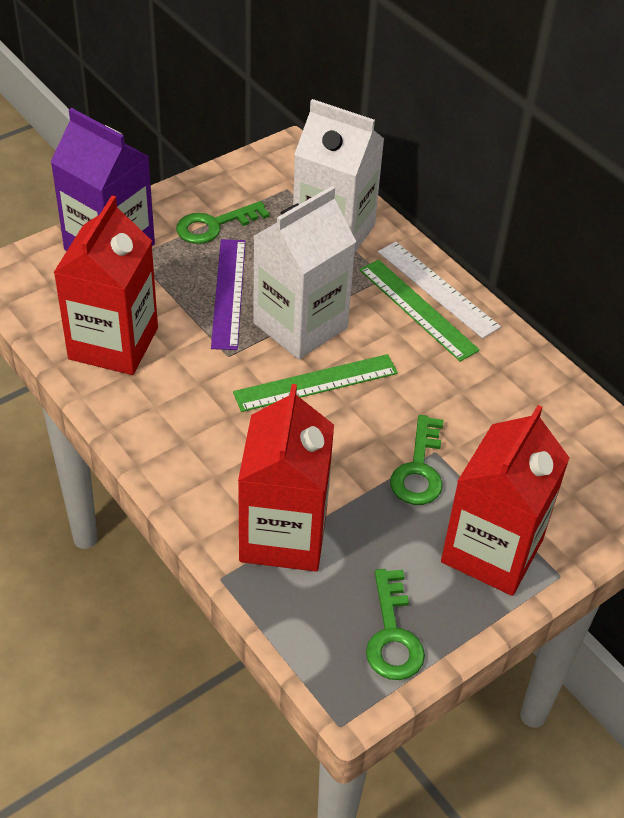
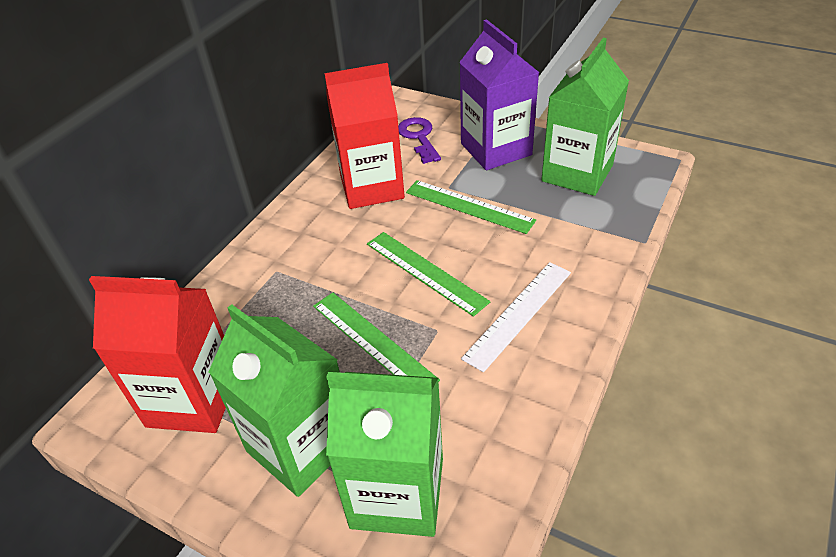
green carton: none = 0 -> [209,304,340,497] [326,372,443,537] [541,38,629,196] = 3
green key: [176,201,270,244] [366,569,425,680] [390,415,443,505] = 3 -> none = 0
green ruler: [233,354,398,412] [359,260,480,362] = 2 -> [313,293,440,382] [367,232,490,317] [406,180,536,234] = 3
purple key: none = 0 -> [398,117,441,164] = 1
purple ruler: [211,239,246,350] = 1 -> none = 0
red carton: [53,196,158,375] [238,384,334,572] [441,405,569,596] = 3 -> [89,276,226,433] [324,63,405,209] = 2
white carton: [253,186,356,359] [293,99,384,252] = 2 -> none = 0

